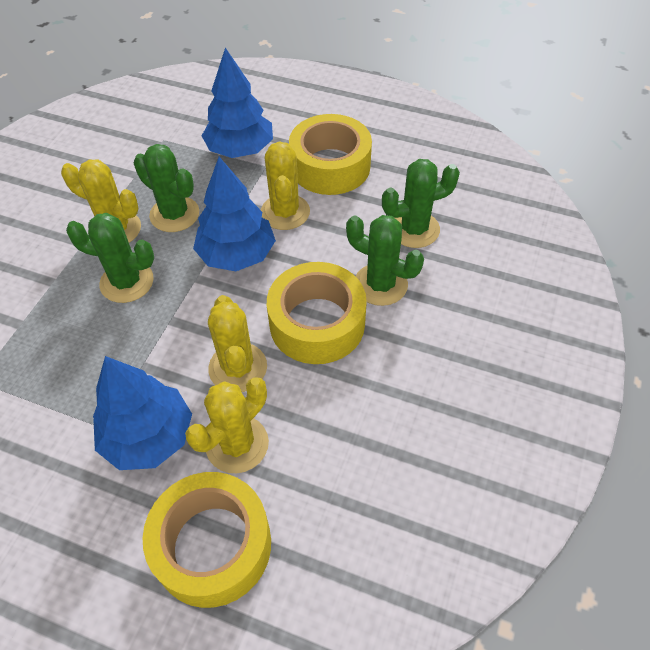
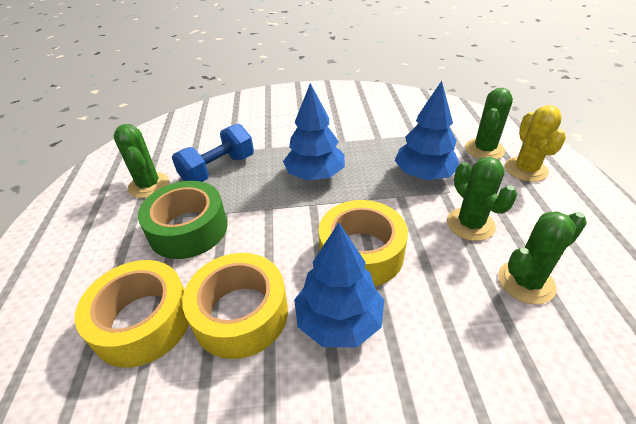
blue dumbbell: none = 0 -> [172,124,254,182] = 1
green tape: none = 0 -> [138,181,227,259] = 1
yellow cactus: [61,159,141,243] [185,377,269,473] [208,295,267,392] [261,141,310,230] = 4 -> [505,105,566,182] = 1

